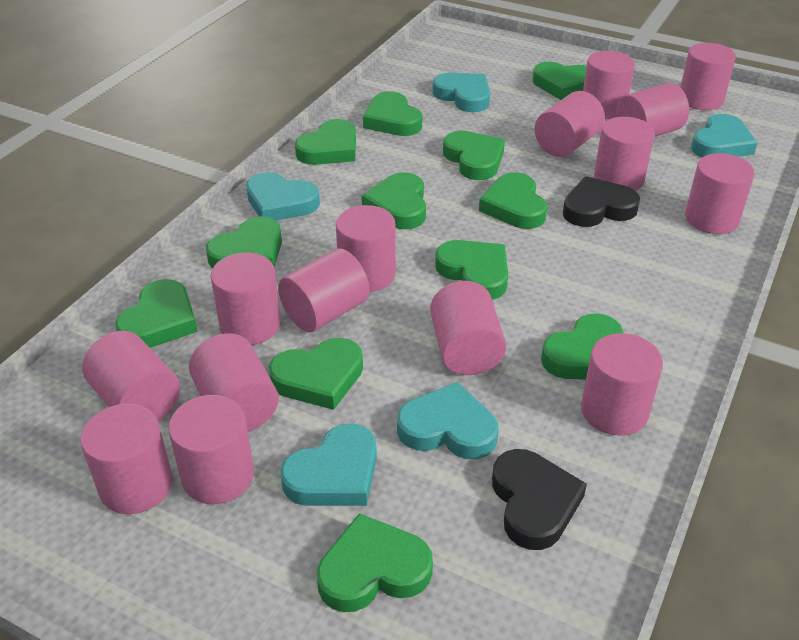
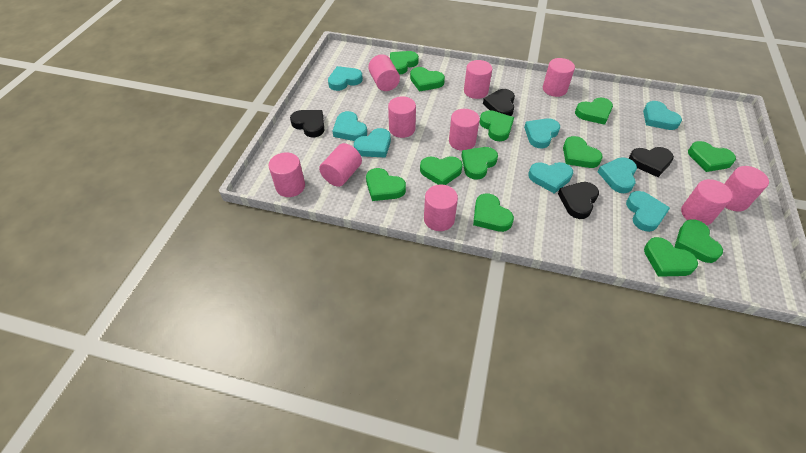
black heart: [492,449,587,550] [563,176,640,227] = 2 -> [290,110,324,138] [483,89,515,116] [558,182,599,219] [628,147,674,177] = 4
pink cylinder: [80,404,173,514] [82,331,180,421] [168,395,254,504] [189,333,279,432] [210,253,281,345] [278,248,370,332] [336,205,396,292] [430,281,506,375] [535,91,605,157] [581,333,663,436] [583,51,635,119] [594,117,655,191] [616,83,689,137] [680,43,736,110] [685,153,755,234] = 15 -> [269,152,305,197] [319,143,362,187] [368,54,400,91] [388,96,416,138] [424,185,458,231] [449,109,480,151] [464,60,492,99] [543,58,575,97] [681,179,732,225] [724,166,769,212] = 10
turquoise heart: [246,172,320,221] [280,423,377,506] [397,382,499,459] [432,73,490,112] [691,114,758,157] = 5 -> [328,66,363,91] [333,111,367,141] [354,128,391,157] [524,118,560,148] [528,162,573,194] [598,157,637,193] [626,191,670,232] [643,101,682,130] = 8

